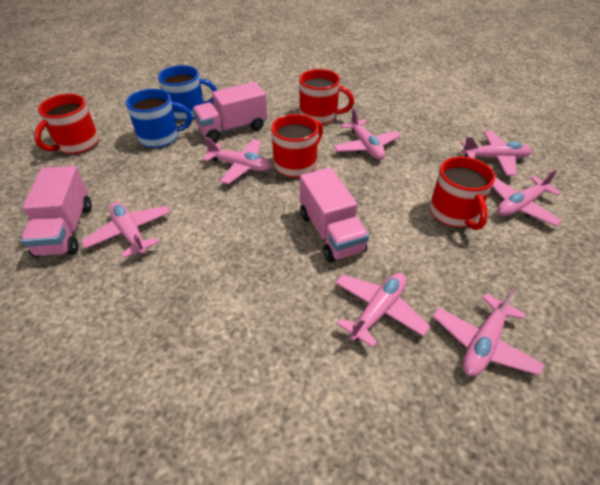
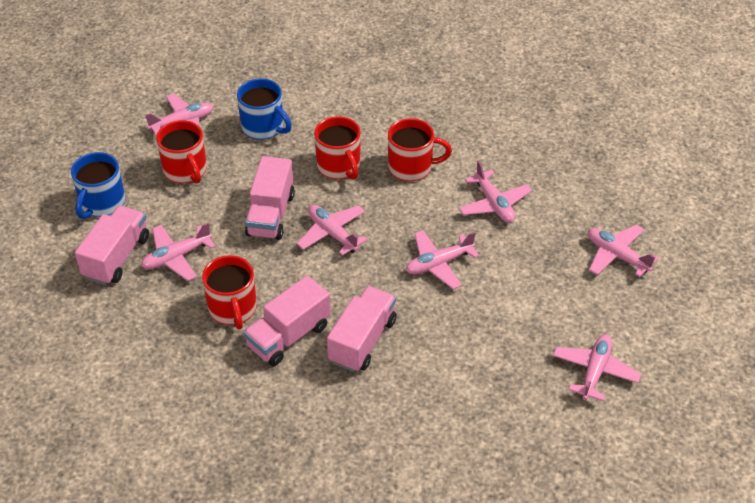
pink truck: [21,166,92,258] [192,82,268,142] [300,168,369,263] = 3 -> [75,206,149,285] [243,275,331,366] [245,156,295,240] [327,286,397,372] = 4

